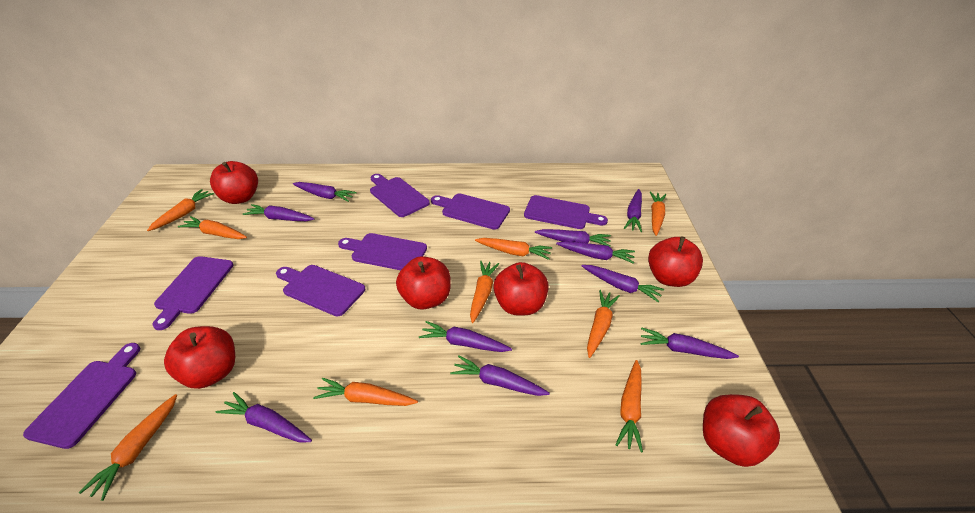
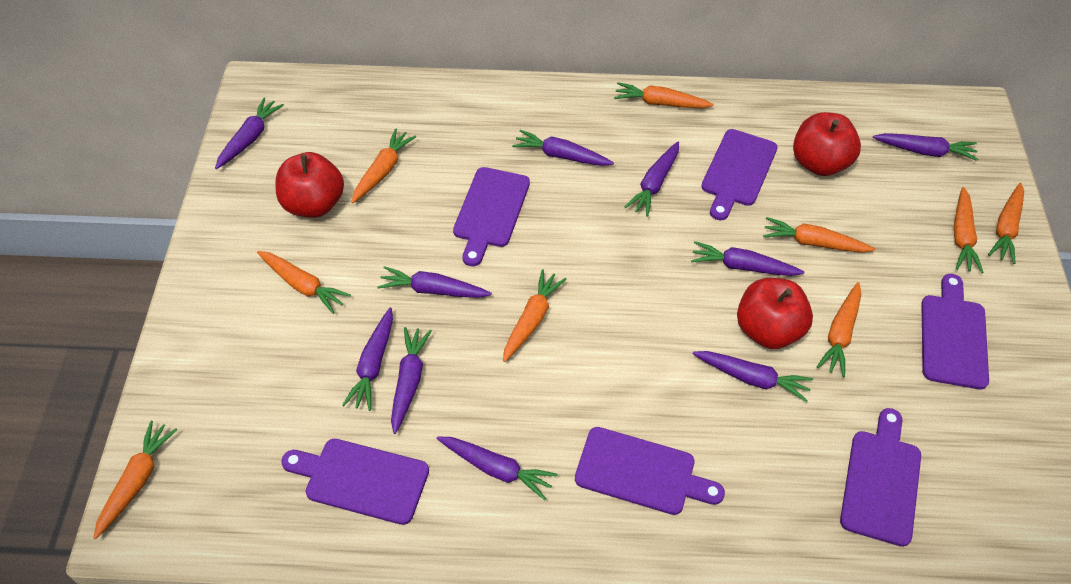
purple cutting board: [23,343,140,449] [152,256,233,330] [276,265,365,316] [338,233,427,270] [370,174,430,217] [431,193,510,230] [524,195,608,229] = 7 -> [281,439,429,525] [453,167,530,266] [575,427,725,515] [701,129,778,220] [840,408,921,547] [921,274,989,389] = 6
red apple: [164,326,235,389] [210,161,258,204] [396,256,451,310] [493,262,549,316] [648,237,703,287] [703,394,780,467] = 6 -> [275,152,344,218] [737,278,813,349] [793,112,861,176] = 3

